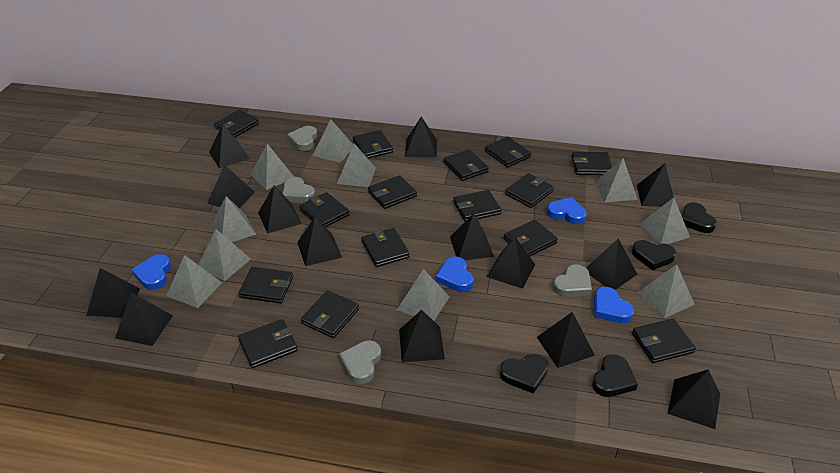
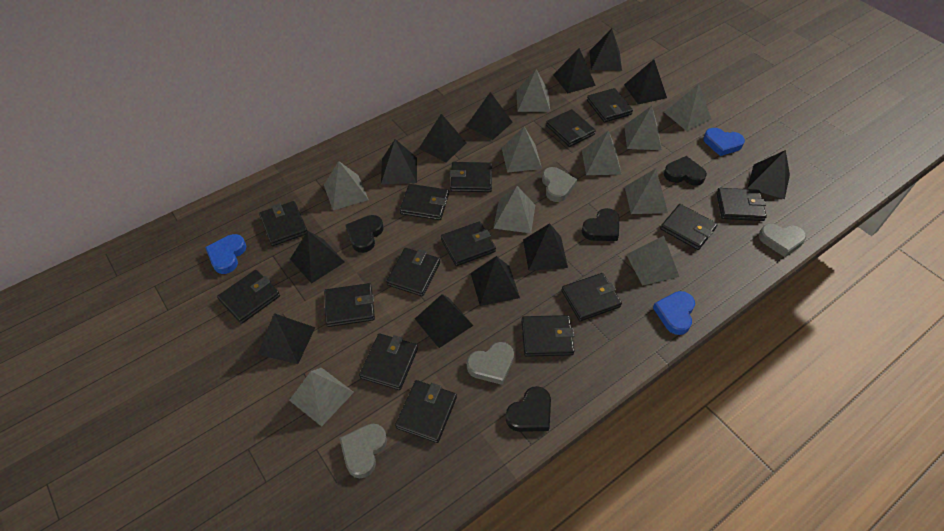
black pyramid: [86,268,140,318] [115,292,173,346] [207,165,255,209] [209,124,250,168] [258,185,302,233] [297,216,342,266] [399,310,445,362] [405,116,437,158] [450,213,494,260] [487,237,535,289] [537,312,595,368] [586,239,637,290] [637,163,674,207] [668,369,720,429] = 14 -> [258,313,315,364] [290,231,345,284] [381,139,417,184] [415,294,473,348] [419,114,466,162] [466,92,513,140] [471,256,520,306] [523,223,568,271] [553,48,596,93] [589,29,622,71] [624,59,667,104] [748,150,790,199] = 12
blue heart: [132,254,171,290] [436,257,474,292] [547,197,587,224] [594,287,634,323] = 4 -> [205,234,247,274] [653,291,695,335] [703,128,745,156] = 3

